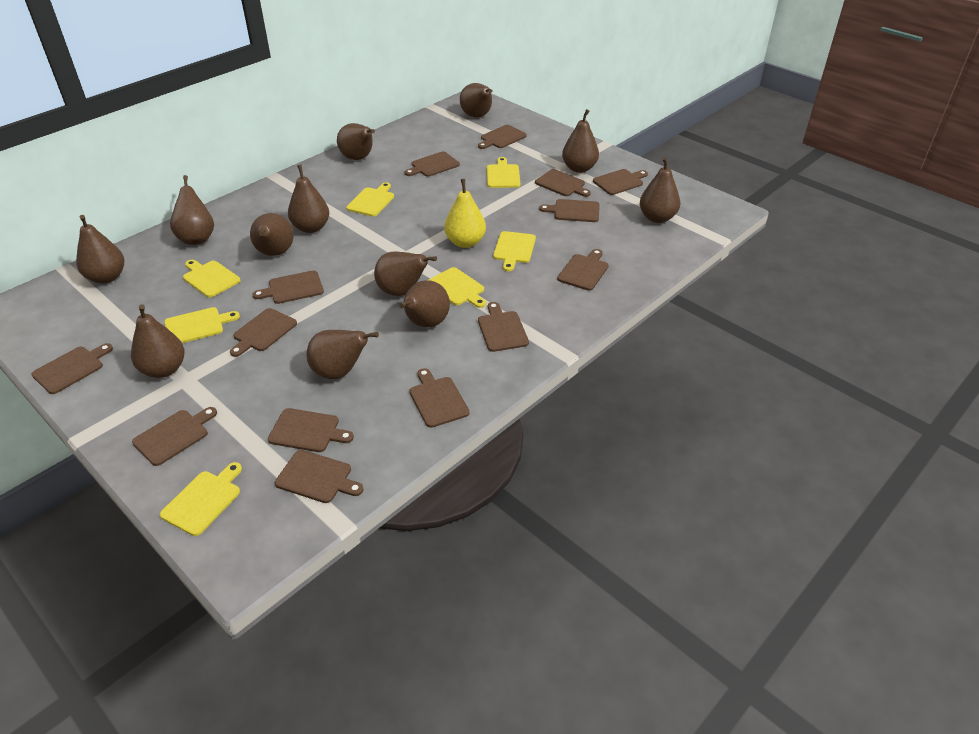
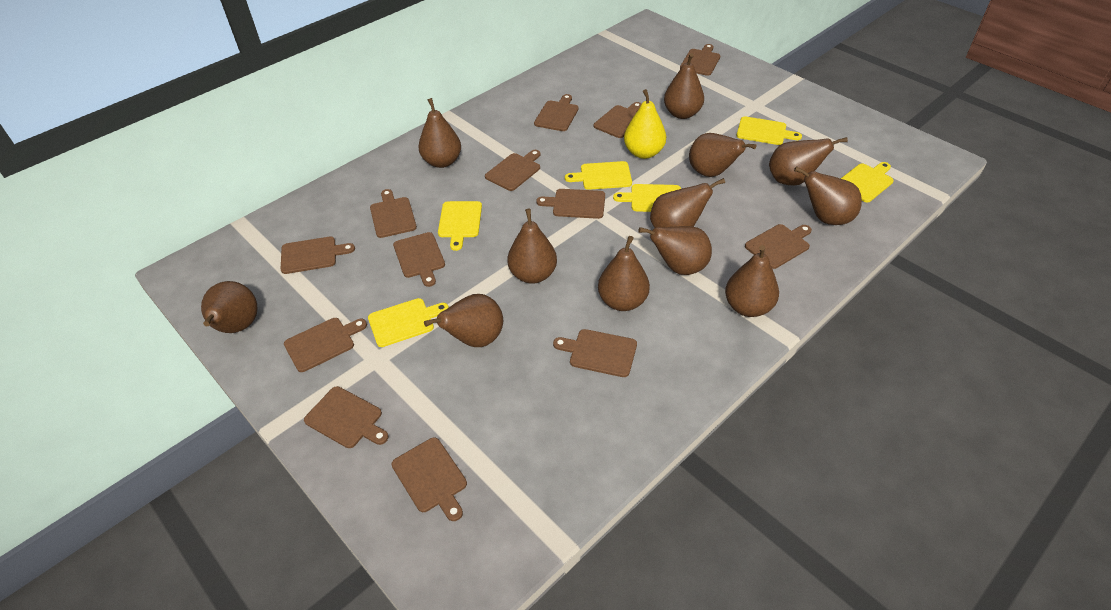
brown cutting board: [31,343,113,394] [132,407,217,466] [230,308,297,357] [252,270,324,304] [268,408,354,452] [275,450,364,503] [405,151,460,177] [409,368,470,428] [478,125,527,149] [478,302,529,352] [535,169,591,197] [539,199,600,222] [557,249,609,291] [593,169,648,195] = 14 -> [281,236,355,274] [284,318,367,372] [304,386,389,448] [370,189,417,238] [391,437,467,521] [393,232,445,287] [485,150,541,191] [534,94,579,131] [536,189,605,219] [553,329,637,377] [594,102,642,138] [680,44,720,76] [745,224,812,269] = 13
yellow cutting board: [160,462,242,536] [164,307,240,343] [183,260,241,297] [346,182,394,216] [428,267,486,308] [487,157,520,188] [493,231,536,272] = 7 -> [368,298,449,347] [438,201,482,251] [565,161,632,190] [613,184,681,212] [736,116,802,145] [841,162,894,202] = 6

